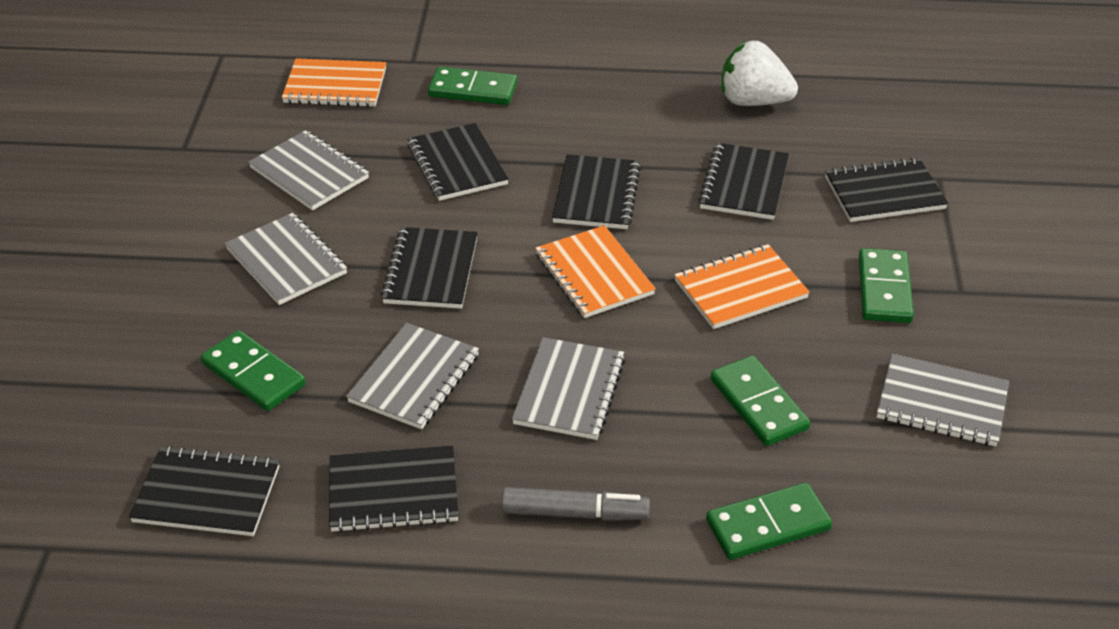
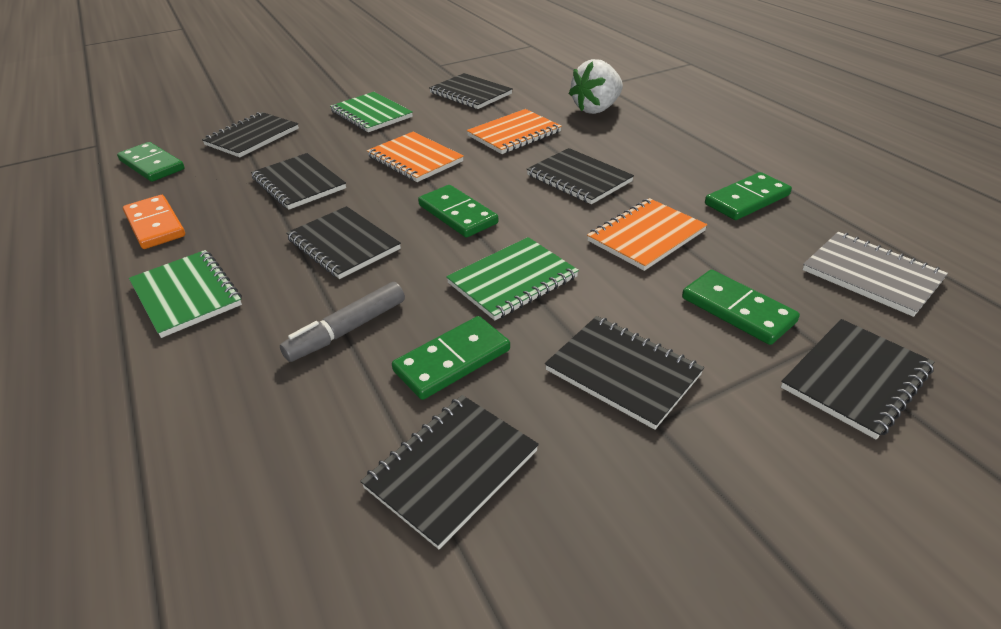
black notebook: [129,446,279,536] [329,445,459,533] [381,227,478,309] [408,123,509,201] [552,154,641,229] [698,143,789,220] [825,157,948,222] = 7 -> [202,112,299,157] [251,153,346,210] [286,206,401,279] [360,395,539,549] [429,73,513,109] [527,148,634,204] [545,316,704,430] [781,319,934,440] = 8
green notebook: none = 0 -> [129,250,242,338] [330,92,413,132] [446,237,579,320] = 3
grey notebook: [225,213,347,305] [248,130,369,211] [346,323,479,429] [512,337,625,440] [877,354,1009,446] = 5 -> [802,232,948,317] = 1
orange domino: none = 0 -> [123,195,185,249] = 1

